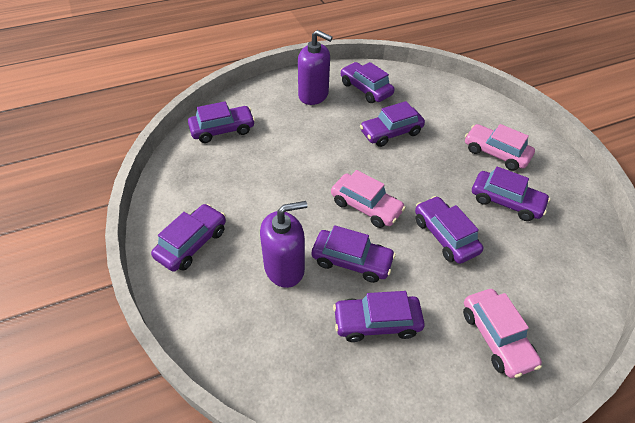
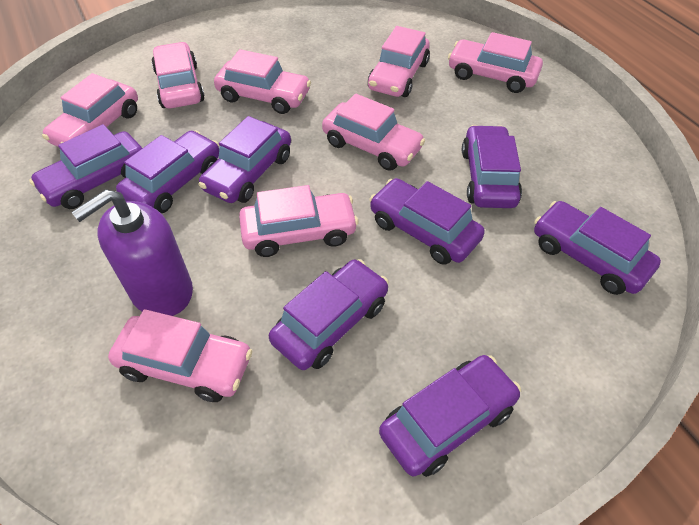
pink car: [331,170,406,228] [463,289,542,378] [465,124,535,171] = 3 -> [42,73,138,147] [108,309,252,402] [152,42,205,108] [214,49,311,114] [239,185,359,257] [322,94,425,171] [368,26,430,97] [448,32,543,93] = 8
purple soap dispenser: [260,201,307,288] [298,30,333,105] = 2 -> [71,189,193,316] = 1

